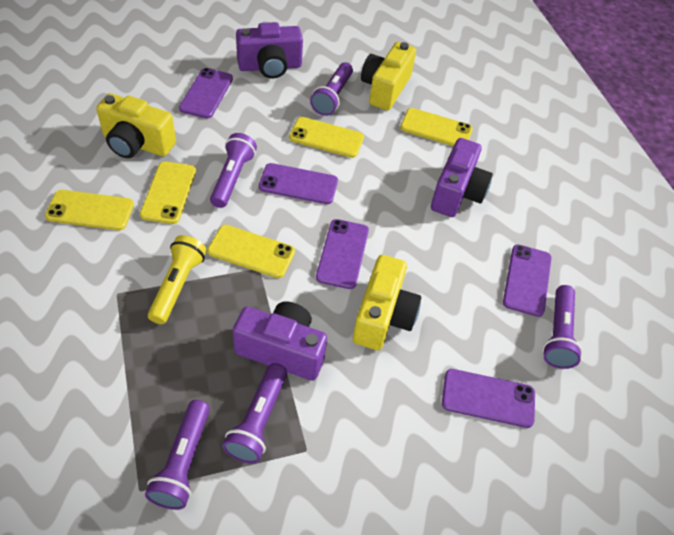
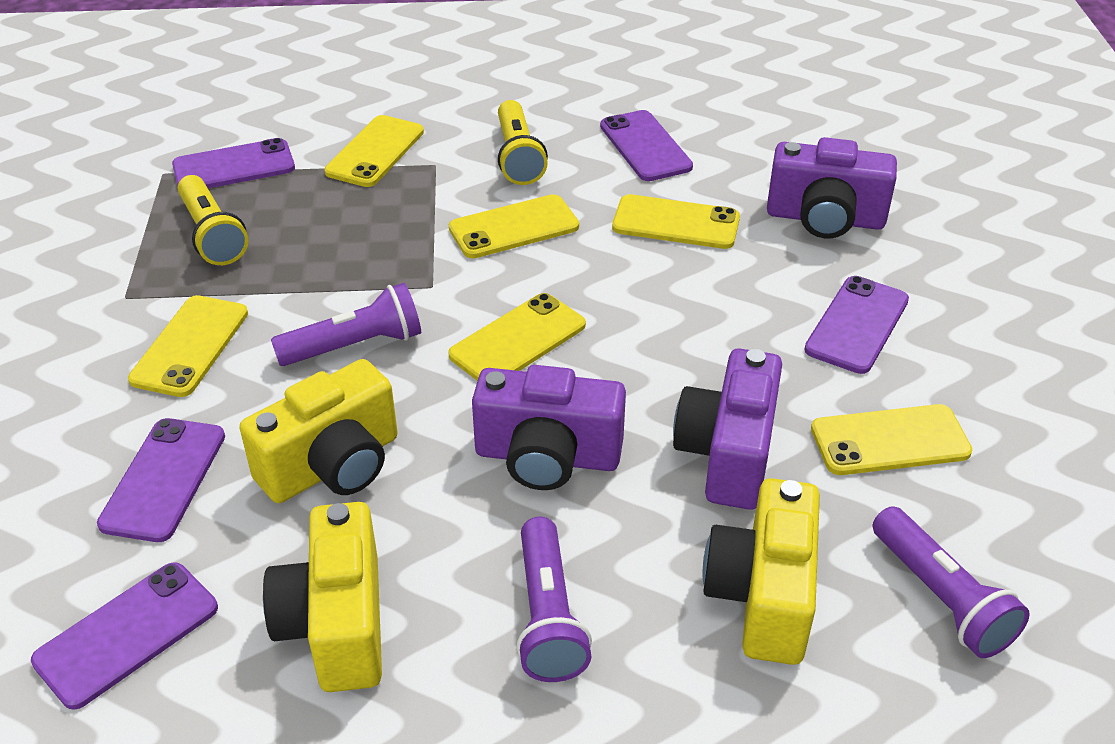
purple flashlight: [145,400,210,510] [210,133,257,208] [222,363,287,464] [310,62,353,116] [543,285,582,369] = 5 -> [271,283,421,366] [516,517,592,682] [873,506,1030,658] = 3
yellow flashlight: [148,235,207,324] = 1 -> [178,175,248,265] [498,100,548,185] = 2
yellow phone: [45,190,134,230] [140,161,196,224] [207,225,295,278] [289,117,364,158] [400,108,473,146] = 5 -> [128,295,248,397] [324,115,424,187] [448,293,586,381] [449,194,579,258] [612,194,740,249] [811,404,972,475] = 6

